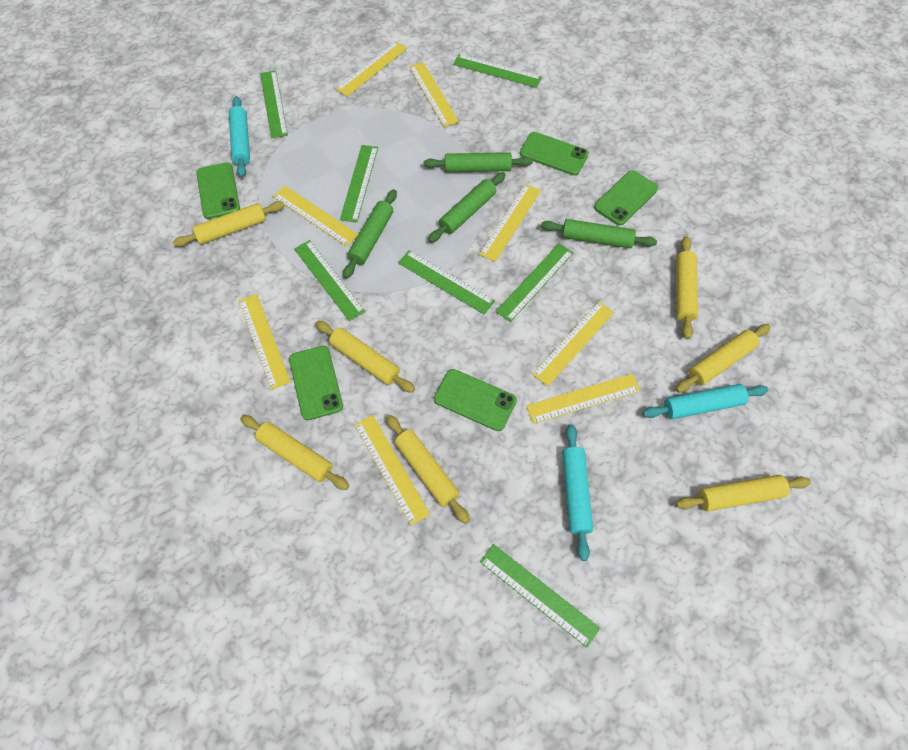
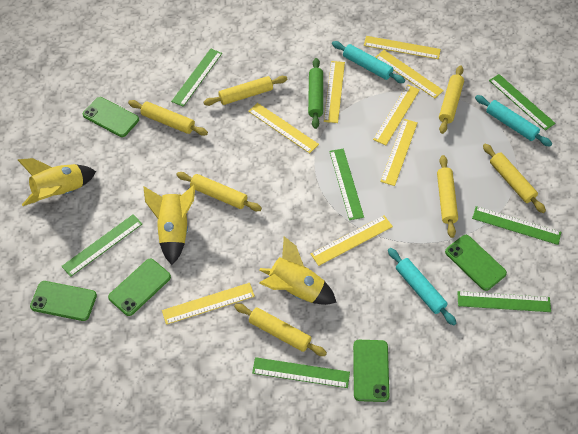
green rolling pin: [343,189,397,279] [424,152,533,172] [428,172,505,243] [541,219,657,248] = 4 -> [308,58,323,129] = 1
yellow rocket: none = 0 -> [18,158,96,206] [143,185,196,265] [259,237,337,305] = 3

